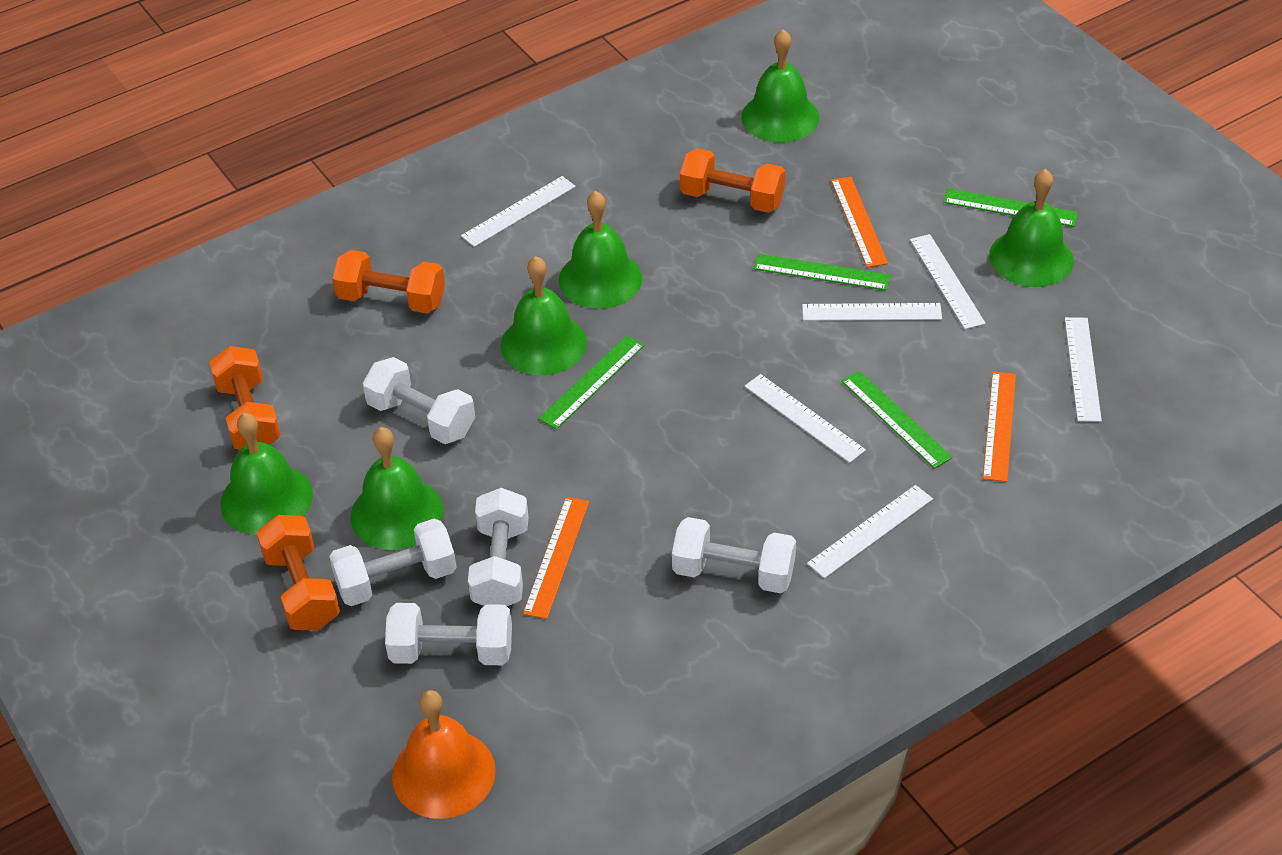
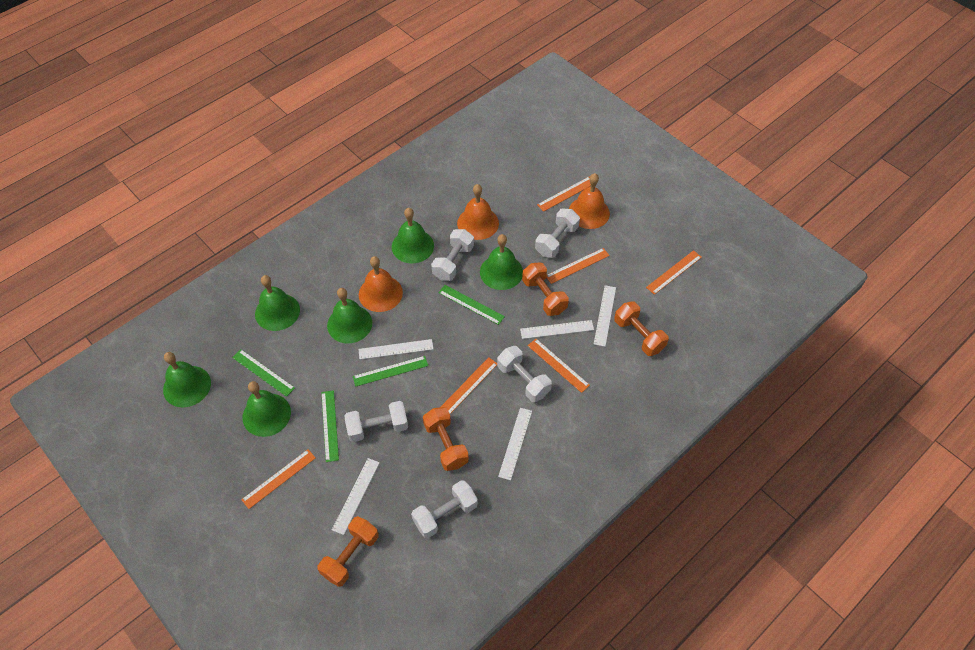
orange bell: [392,690,496,819] = 1 -> [359,256,403,312] [457,184,499,240] [569,173,610,229] = 3
orange ruler: [523,497,589,619] [831,176,888,268] [983,371,1016,482] = 3 -> [241,449,316,509] [441,357,497,414] [528,339,590,393] [537,176,591,212] [546,248,610,284] [646,250,702,295] = 6
white ruler: [461,176,576,247] [745,374,866,463] [802,303,942,321] [807,485,933,578] [910,234,986,329] [1065,317,1102,422] = 6 -> [332,458,380,535] [359,339,433,359] [498,408,532,481] [520,320,594,339] [594,285,616,347] = 5

